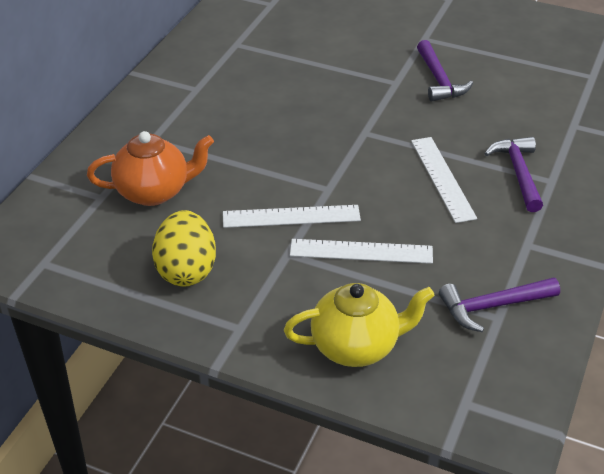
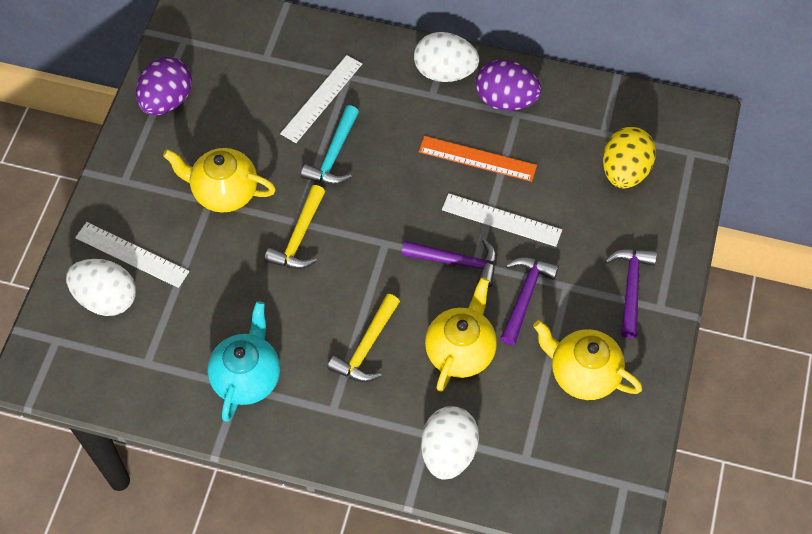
orange ruler: none = 0 -> [419,136,537,182] = 1
orange teapot: [87,131,214,206] = 1 -> none = 0
purple egg: none = 0 -> [136,57,192,115] [475,60,541,111] = 2
turquoise hammer: none = 0 -> [301,105,359,185] = 1
turquoise teapot: none = 0 -> [208,301,280,422] = 1
white egg: none = 0 -> [66,259,136,316] [414,32,479,82] [421,406,479,480] = 3
yellow hammer: none = 0 -> [264,185,325,269] [328,294,400,382] = 2
yellow teapot: [284,283,434,367] = 1 -> [163,148,276,212] [425,278,497,392] [533,320,642,400] = 3

